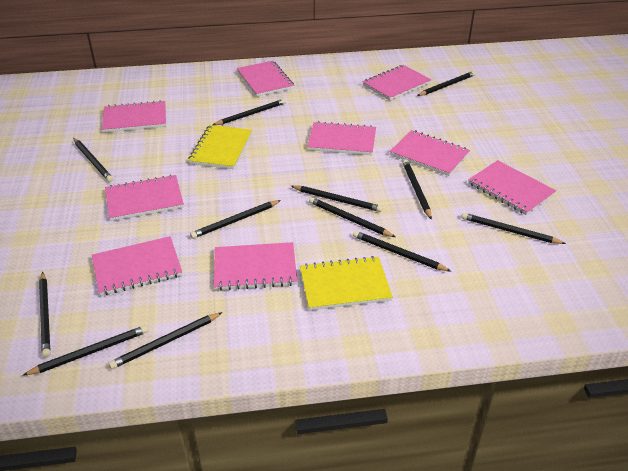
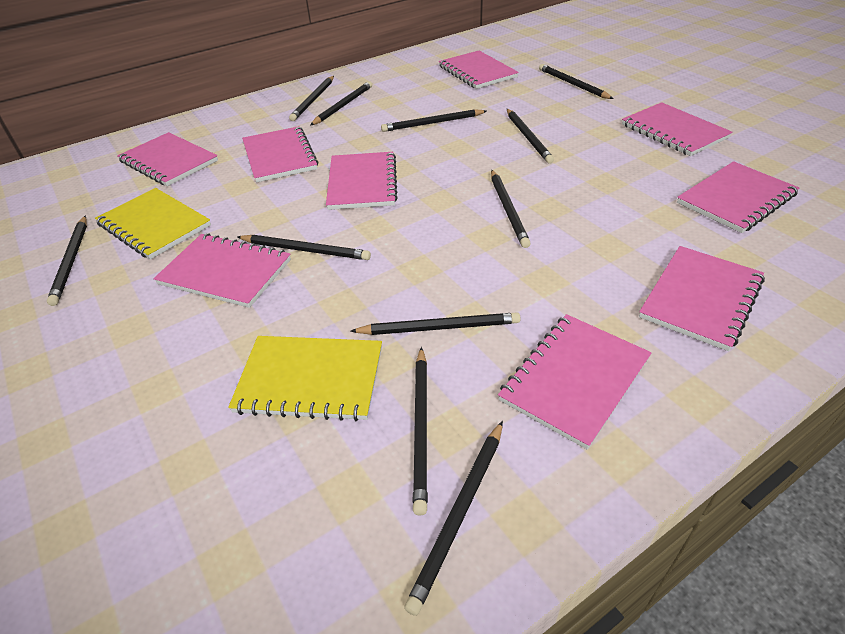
black pencil: [22,325,148,376] [39,272,50,358] [73,138,113,182] [108,312,223,369] [190,200,281,239] [213,99,286,125] [291,185,383,212] [309,197,395,237] [353,231,451,271] [402,159,432,220] [417,71,475,96] [461,213,566,244] = 12 -> [47,216,87,306] [238,235,371,260] [289,76,334,121] [310,81,372,126] [350,312,521,335] [381,109,487,132] [404,421,503,616] [413,347,428,516] [491,170,531,248] [507,109,554,164] [539,64,613,99] = 11

